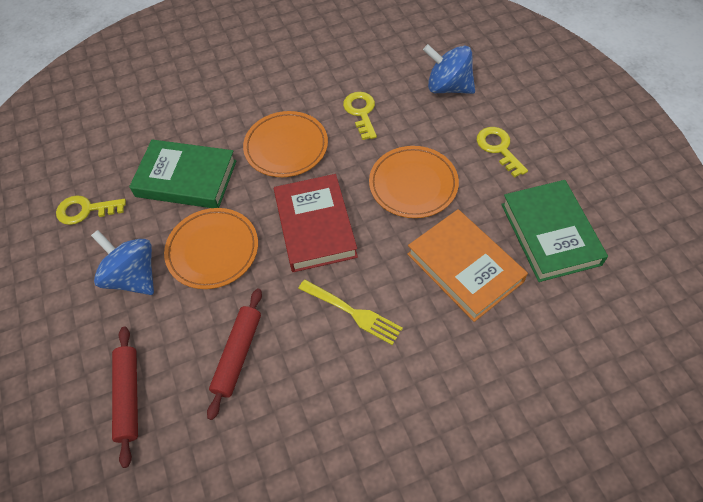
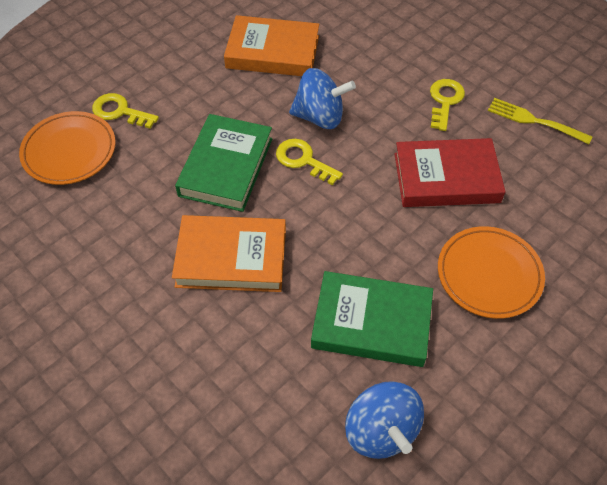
orange book: [408,209,528,322] = 1 -> [172,215,286,292] [224,15,319,76] = 2
orange plate: [164,208,258,289] [243,111,328,177] [369,146,459,218] = 3 -> [19,111,116,185] [438,226,545,319] = 2
red rolling pin: [112,327,138,468] [207,288,262,420] = 2 -> none = 0

